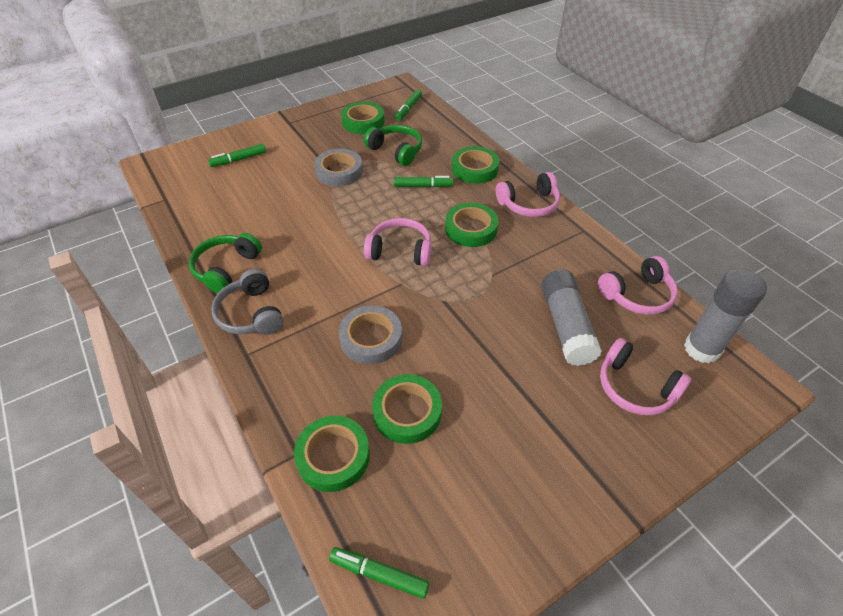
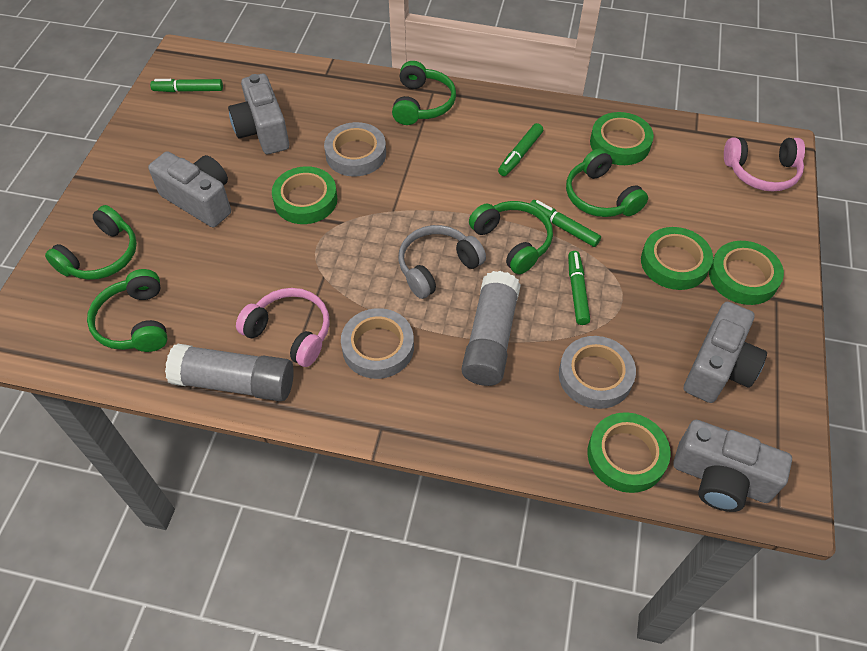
green headphones: [189,233,262,293] [364,125,422,166] = 2 -> [45,205,137,280] [87,269,168,352] [392,61,456,125] [469,201,553,274] [566,148,648,217] = 5
grey camera: none = 0 -> [148,151,231,227] [228,74,289,154] [673,420,792,512] [684,302,767,403] = 4
grey tape: [314,149,363,186] [339,306,402,364] = 2 -> [324,122,386,176] [341,308,414,379] [559,336,636,409] = 3
pink headphones: [364,218,431,266] [496,172,560,217] [598,256,678,315] [600,338,691,415] = 4 -> [236,288,330,367] [724,138,805,192] = 2

